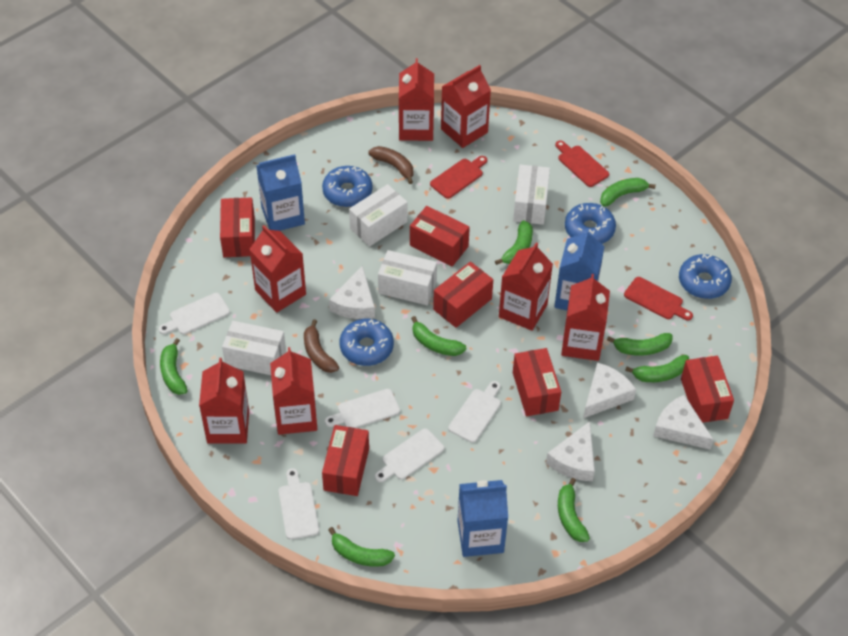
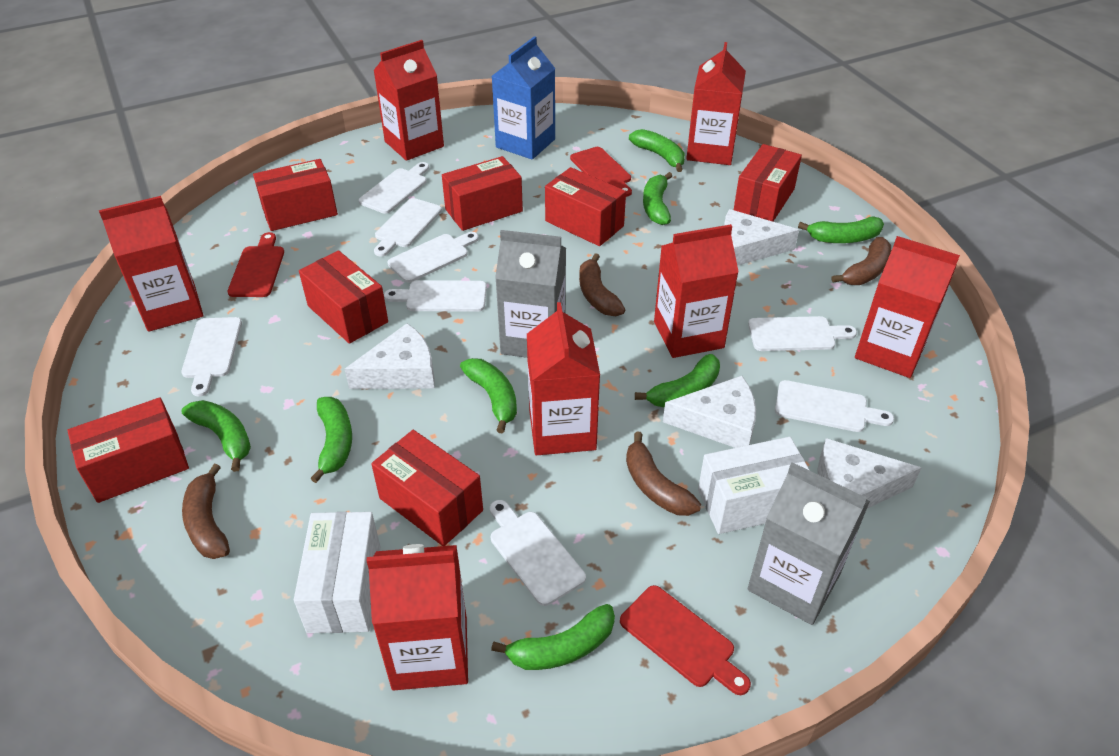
blue carton: [256,154,305,231] [457,480,508,557] [554,228,605,310] = 3 -> [492,36,555,160] = 1
blue donut: [322,166,373,207] [340,319,394,366] [565,203,616,244] [679,254,732,299] = 4 -> none = 0
brown banana: [304,319,339,373] [369,146,413,184] = 2 -> [182,464,230,559] [579,253,625,316] [626,431,701,516] [832,237,891,285] = 4
grey carton: none = 0 -> [495,230,566,358] [748,462,870,625] = 2
red box: [220,197,255,257] [322,425,369,496] [410,206,470,266] [433,262,493,328] [513,348,561,416] [681,356,734,423] = 6 -> [67,397,189,503] [253,159,338,231] [299,250,388,344] [371,430,483,546] [442,156,523,231] [545,167,626,246] [734,144,802,221] = 7
white box: [222,321,286,375] [349,184,408,247] [378,250,437,305] [513,165,550,225] = 4 -> [294,512,380,633] [698,437,809,534] = 2
white cutting board: [159,293,230,334] [279,468,319,539] [325,389,400,428] [375,428,444,482] [448,381,501,443] = 5 -> [181,317,242,396] [359,162,429,214] [374,198,442,257] [384,280,487,312] [387,232,479,283] [490,500,586,606] [748,316,857,351] [775,380,894,432] = 8

